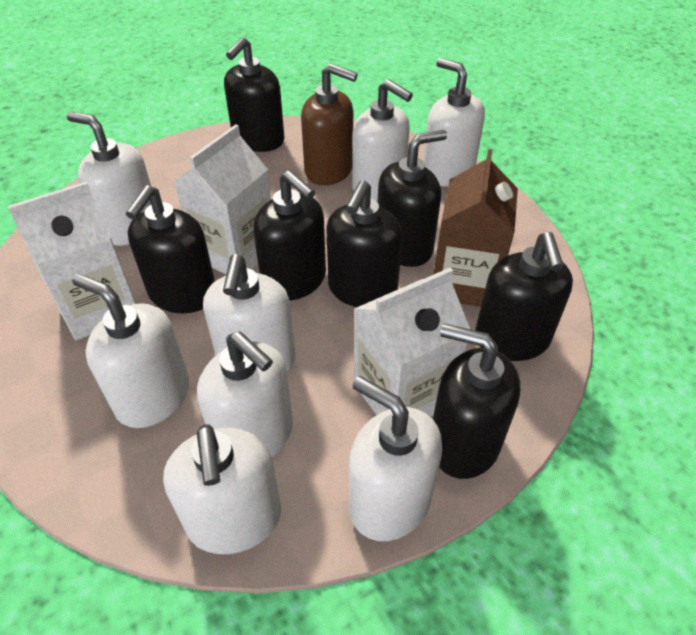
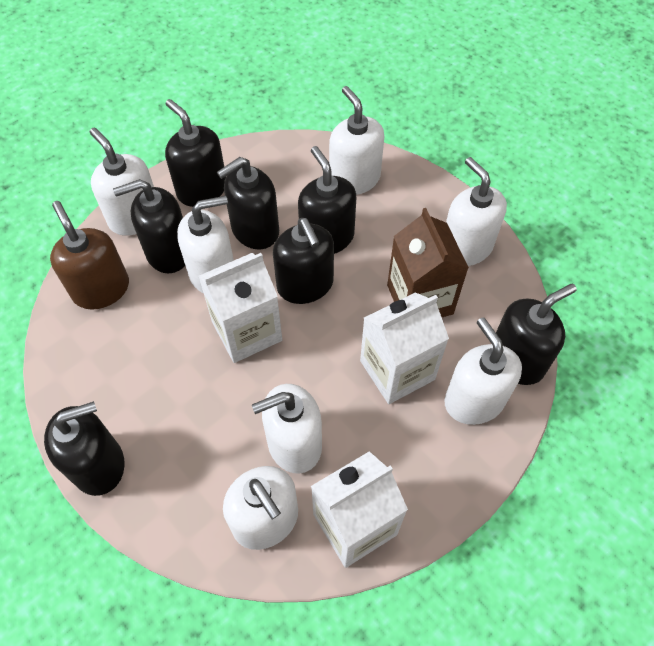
white soap dispenser: [67,112,151,246] [72,273,189,428] [163,424,281,554] [197,331,293,457] [203,254,295,372] [349,376,442,541] [352,79,413,201] [423,58,485,187] = 8 -> [90,128,154,236] [177,196,234,294] [223,466,298,550] [252,384,322,474] [329,86,384,195] [444,317,522,425] [446,157,507,266] = 7

